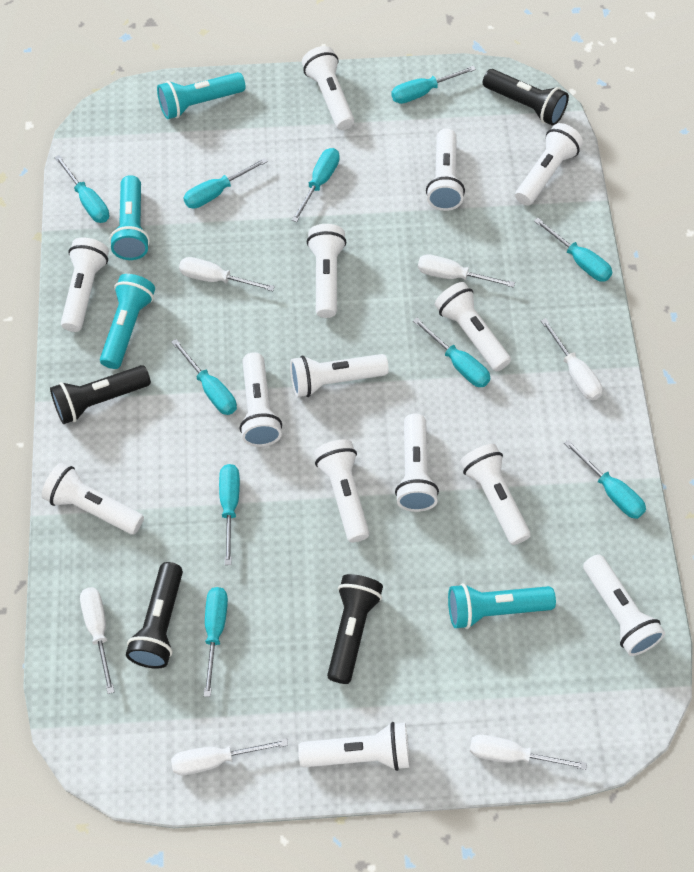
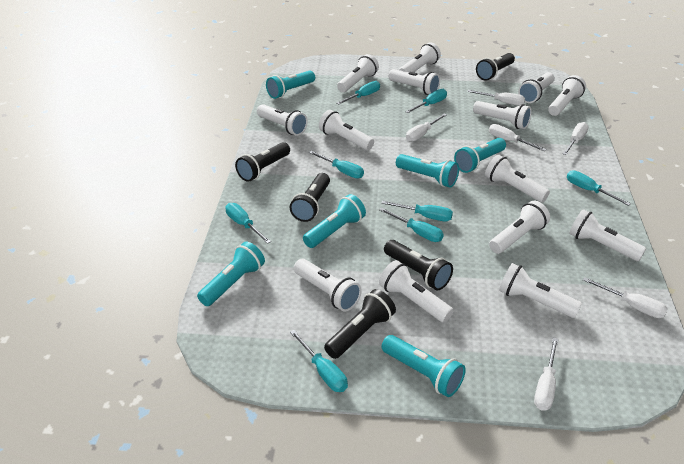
black flashlight: [50,365,151,424] [126,562,183,669] [327,574,383,684] [483,69,569,126] = 4 -> [235,142,290,182] [289,173,330,222] [324,289,396,359] [384,240,453,290] [476,53,515,81] = 5
turquoise flashlight: [100,274,155,369] [109,175,150,260] [157,72,246,119] [448,583,556,629] = 4 -> [197,242,265,306] [266,71,315,99] [303,194,366,248] [382,335,466,397] [396,154,459,188] [454,138,506,173] = 6
turquoise screwdriver: [54,155,109,223] [171,339,237,415] [184,158,268,209] [204,587,228,697] [219,464,240,565] [292,148,339,222] [391,66,476,104] [413,318,490,387] [534,218,612,282] [564,439,646,519] = 10 -> [225,203,271,244] [290,330,348,392] [309,151,364,178] [337,81,380,105] [379,208,444,242] [381,201,453,221] [405,89,447,113] [567,170,631,206] = 8

